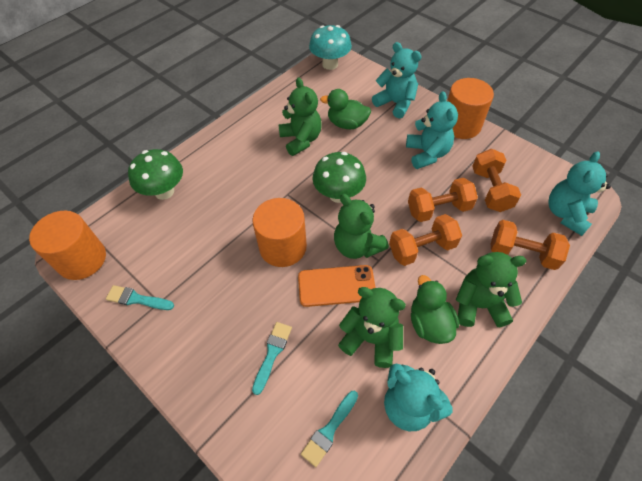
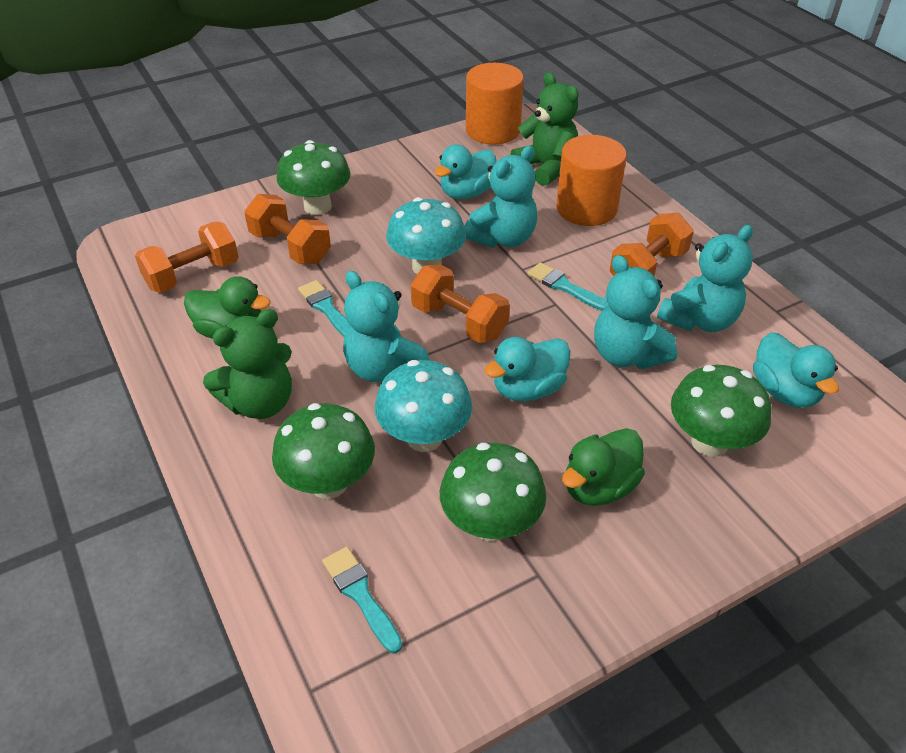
green mushroom: [128,149,183,200] [312,152,366,203] = 2 -> [272,403,375,499] [277,140,351,215] [440,443,546,541] [671,365,772,457] = 4
green teddy bear: [279,77,322,156] [334,194,389,259] [338,287,406,368] [456,252,527,327] = 4 -> [203,309,292,419] [511,72,578,186] = 2
orange cylinder: [29,211,106,280] [252,198,307,267] [447,78,494,139] = 3 -> [466,63,524,145] [556,135,627,226] = 2
orange phone: [298,265,376,307] = 1 -> none = 0
turquoise duck: none = 0 -> [434,145,496,199] [484,337,570,402] [753,332,839,408] = 3
turquoise mushroom: [309,25,352,70] = 1 -> [375,360,472,452] [386,197,466,274] = 2

